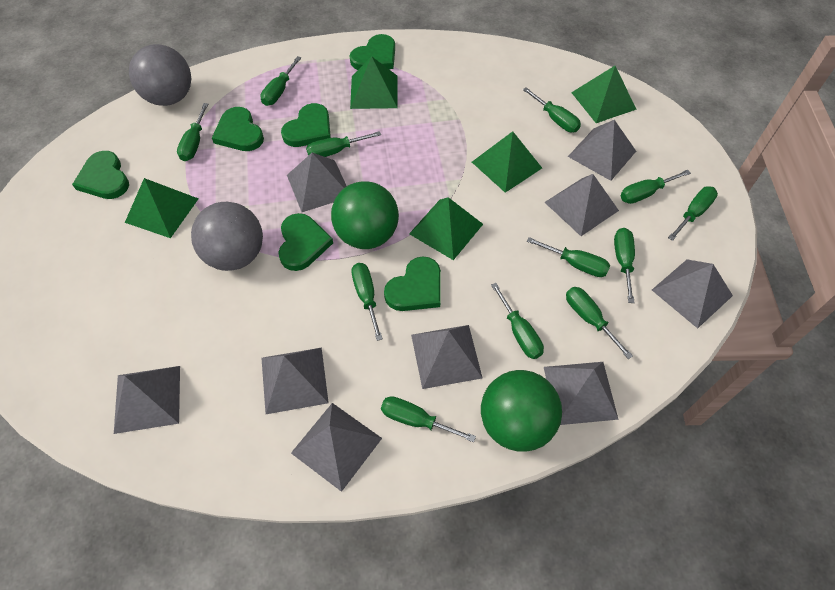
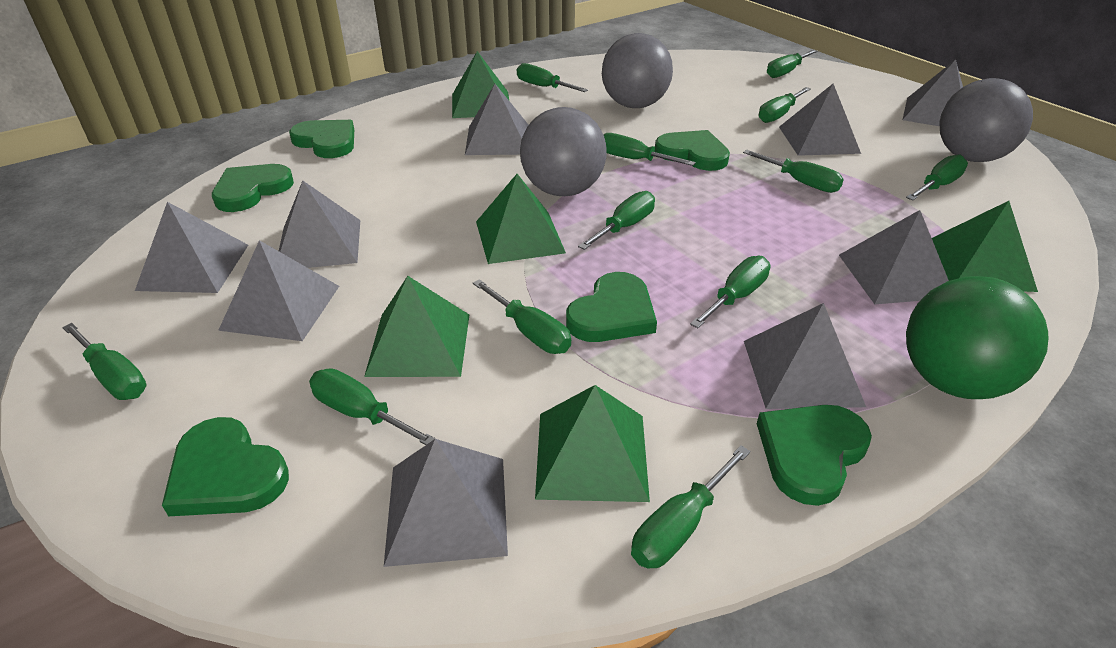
green ball: [331,181,399,249] [481,370,562,452] = 2 -> [906,276,1048,399] = 1
grey ball: [129,44,191,106] [191,202,263,271] = 2 -> [520,107,607,196] [602,33,673,108] [939,78,1033,162] = 3

